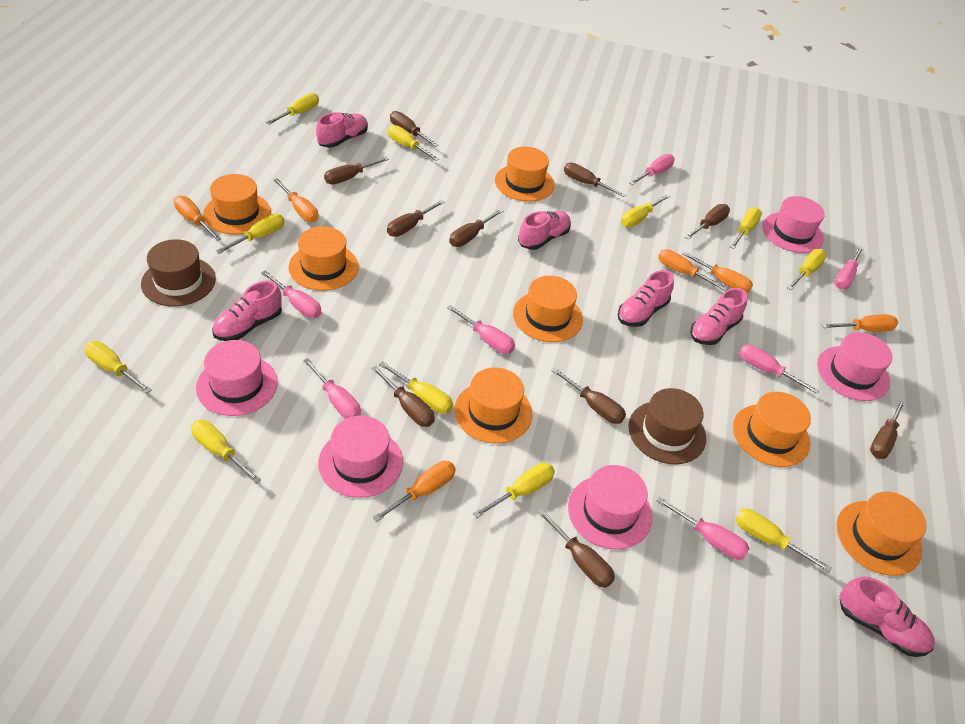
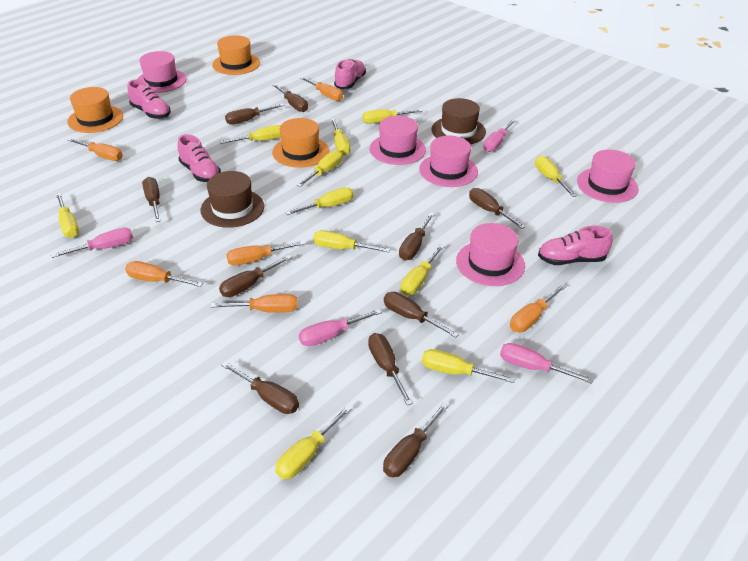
orange hat: [203,174,271,234] [288,226,359,291] [454,367,532,444] [495,147,555,202] [513,276,583,342] [733,392,811,467] [837,492,926,576] = 7 -> [67,87,123,133] [212,35,260,75] [272,118,329,168] = 3
pink screwdriver: [261,270,322,318] [303,358,361,419] [447,305,515,354] [629,154,675,185] [657,497,750,560] [739,344,820,394] [834,246,864,290] = 7 -> [51,228,133,258] [299,309,382,346] [483,119,516,152] [500,343,594,384] = 4
pink shoe: [212,281,282,341] [316,112,368,148] [518,211,571,250] [618,270,674,327] [690,288,747,345] [839,576,935,657] = 6 -> [128,79,171,119] [177,134,221,182] [334,59,366,89] [538,226,613,265] = 4

